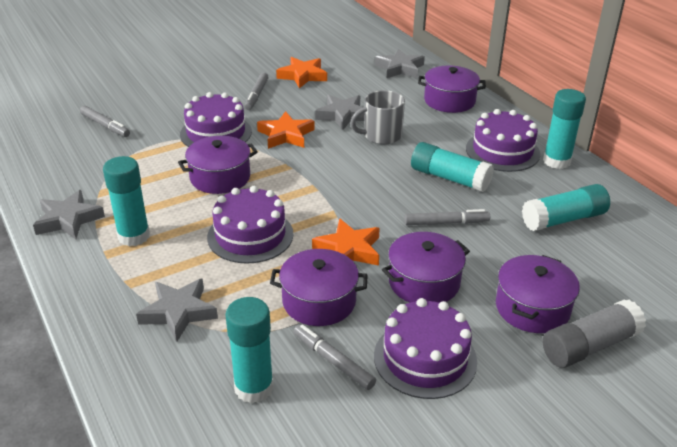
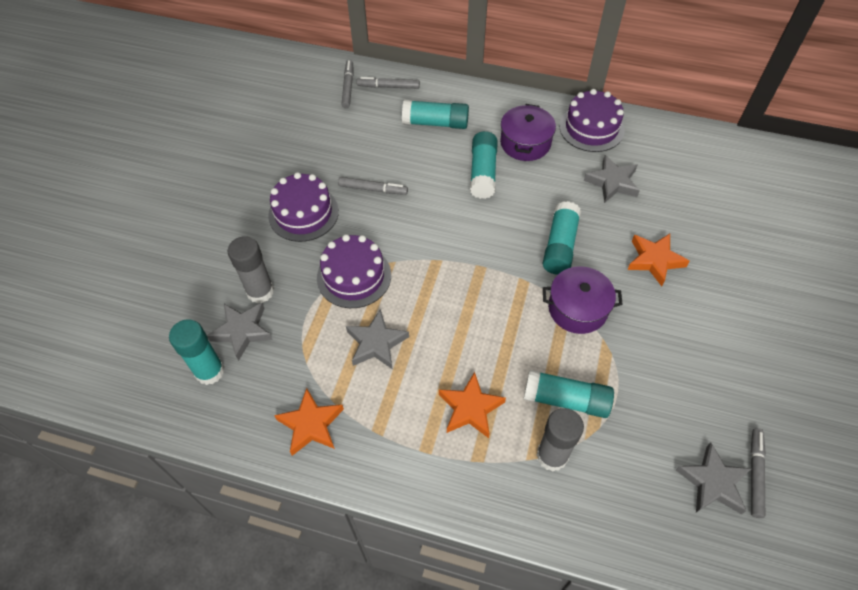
grey glue stick: [543,300,646,368] = 1 -> [228,236,274,303] [536,408,584,471] = 2
grey mug: [350,90,405,145] = 1 -> none = 0
purple cake: [180,92,252,147] [207,186,293,264] [374,298,477,399] [466,109,540,172] = 4 -> [268,172,339,242] [317,234,391,308] [559,89,625,152] = 3
purple pot: [178,136,258,194] [270,249,368,326] [382,232,470,303] [418,65,486,113] [496,255,580,333] = 5 -> [500,104,556,161] [543,266,623,334] = 2

